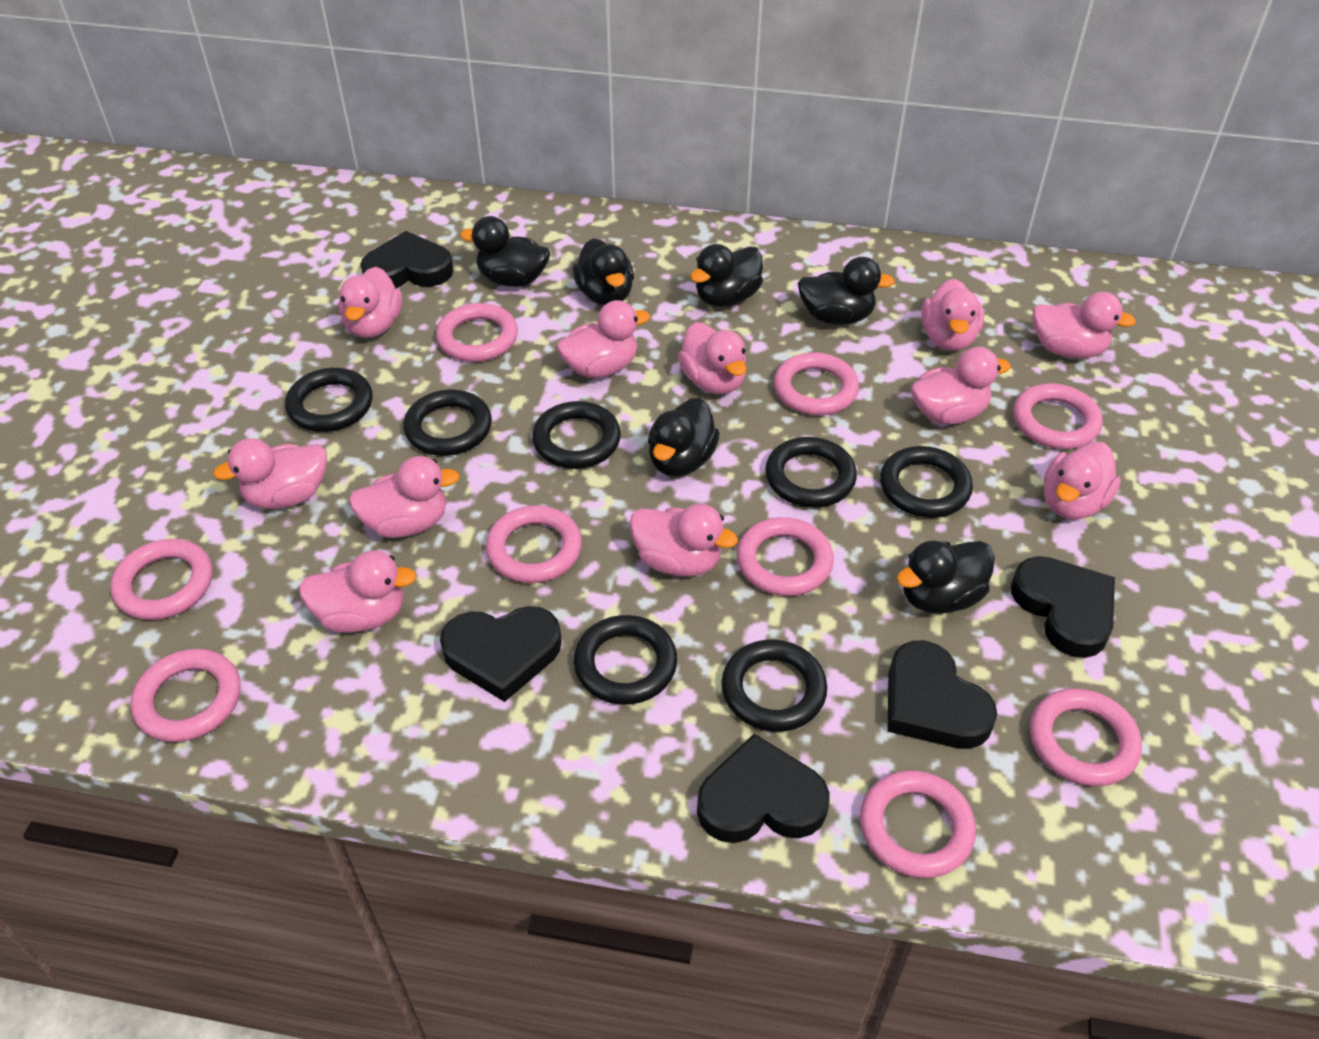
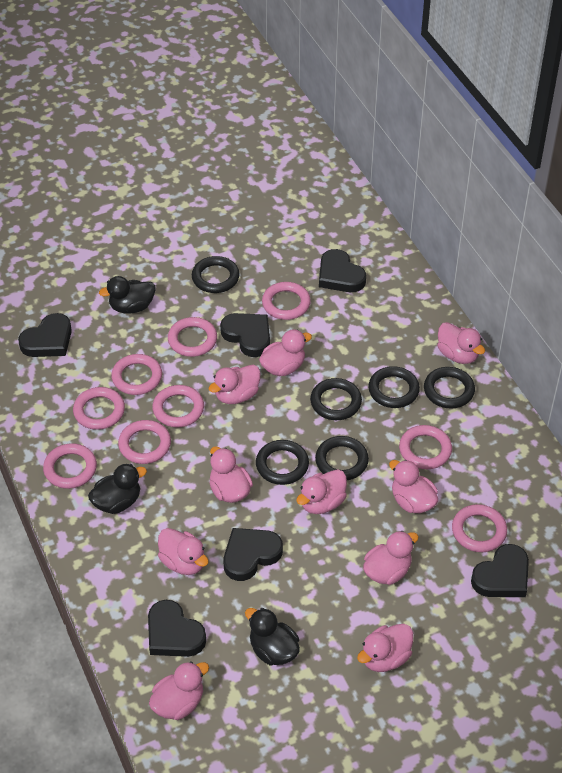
black duck: [460,216,550,287] [573,238,634,305] [648,398,720,477] [690,244,763,307] [798,257,895,325] [897,541,995,614] = 6 -> [88,464,147,514] [99,276,155,314] [245,608,300,666] = 3
black heart: [360,231,453,288] [440,606,562,702] [697,734,830,843] [887,641,997,749] [1011,556,1115,658] = 5 -> [18,313,72,357] [148,600,206,657] [220,313,270,357] [224,528,283,581] [319,249,366,292] [471,544,529,597] = 6
black ring: [285,368,373,432] [403,390,492,456] [532,401,621,469] [574,615,677,705] [721,639,827,732] [765,437,857,508] [880,446,973,518] = 7 -> [192,256,240,293] [256,440,309,485] [310,378,362,420] [315,436,369,480] [368,366,420,408] [424,367,475,408] = 6
pink duck: [213,438,327,509] [299,550,417,633] [339,267,402,338] [348,456,460,538] [557,300,650,378] [630,504,738,577] [678,322,747,394] [911,347,1011,425] [921,279,984,351] [1033,292,1136,359] [1044,442,1121,519] = 11 -> [149,661,209,720] [158,528,208,575] [208,365,261,404] [210,446,253,503] [259,329,312,376] [296,469,347,514] [357,624,413,672] [363,531,419,585] [389,460,438,513] [437,322,485,364] = 10

